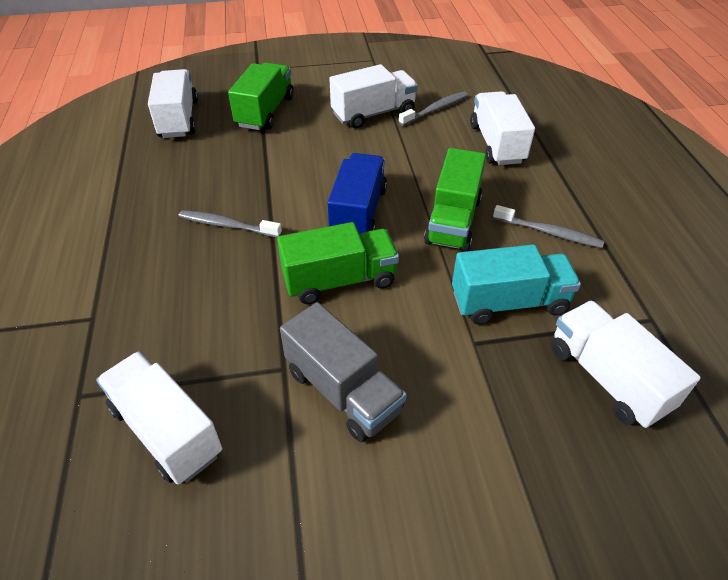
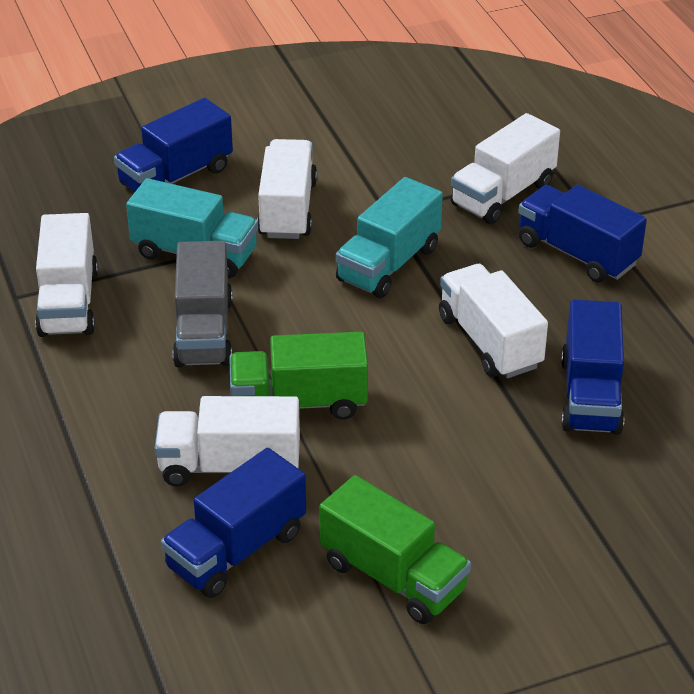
blue truck: [327,153,387,235] = 1 -> [114,98,233,192] [161,448,306,598] [518,185,647,283] [561,300,624,435] = 4
green truck: [228,63,294,130] [277,222,399,304] [424,148,486,251] = 3 -> [229,332,368,420] [319,475,471,624] = 2
grey toothbrush: [179,210,282,238] [399,92,468,126] [493,205,604,248] = 3 -> none = 0
turquoise truck: [452,244,581,325] = 1 -> [126,178,258,278] [336,177,443,298] = 2

